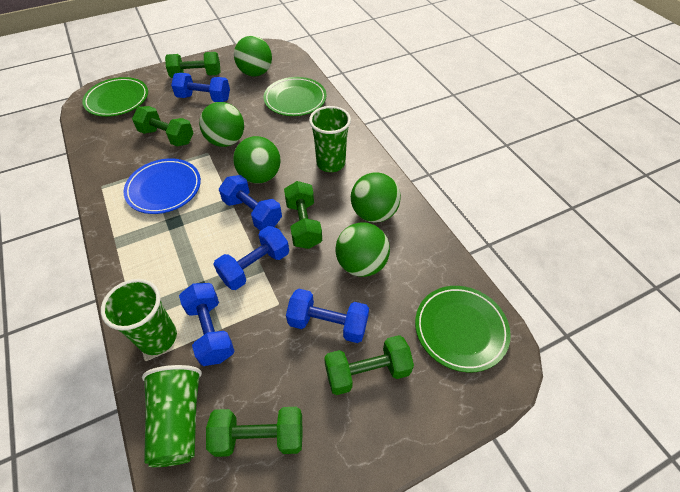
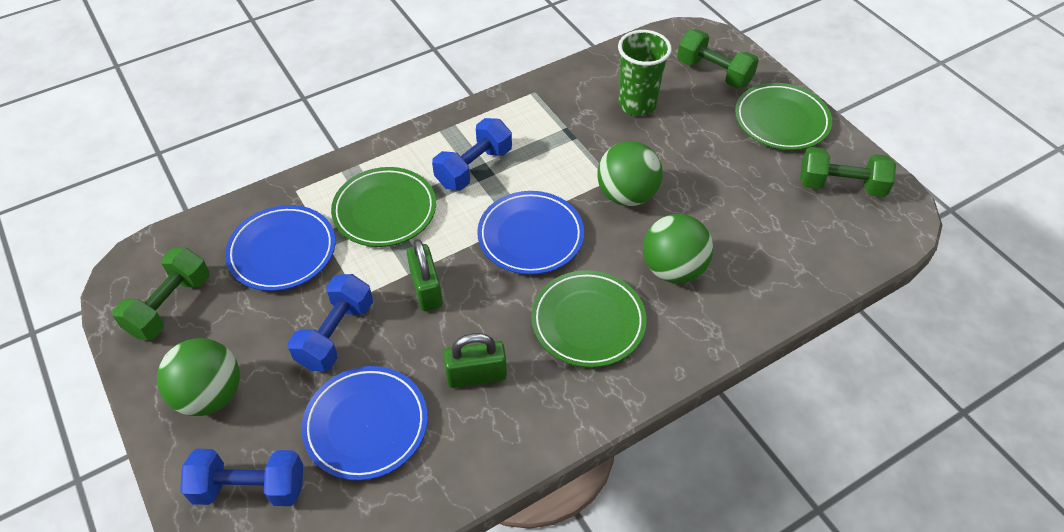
blue dumbbell: [171,73,230,102] [179,283,234,366] [213,226,289,290] [219,175,282,231] [286,289,369,343] = 5 -> [180,449,303,506] [288,274,373,372] [432,118,512,190] = 3
blue plate: [124,159,201,214] = 1 -> [225,205,335,291] [301,366,428,481] [477,191,584,275] = 3
green ball: [199,102,244,147] [233,136,281,183] [234,36,272,77] [335,222,390,277] [351,172,401,222] = 5 -> [157,338,240,416] [597,141,663,206] [643,214,713,283] = 3
green cup: [101,279,177,355] [142,365,202,467] [309,106,351,172] = 3 -> [618,30,672,116] = 1
green dumbbell: [132,106,193,147] [165,52,221,78] [206,407,303,457] [284,181,322,249] [324,335,414,395] = 5 -> [112,247,210,340] [677,29,759,88] [800,147,896,197] = 3
green padlock: none = 0 -> [407,239,443,311] [443,333,507,388] = 2

